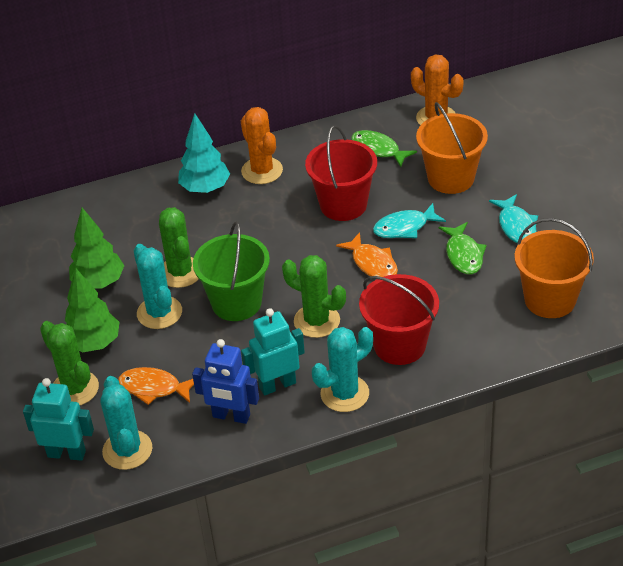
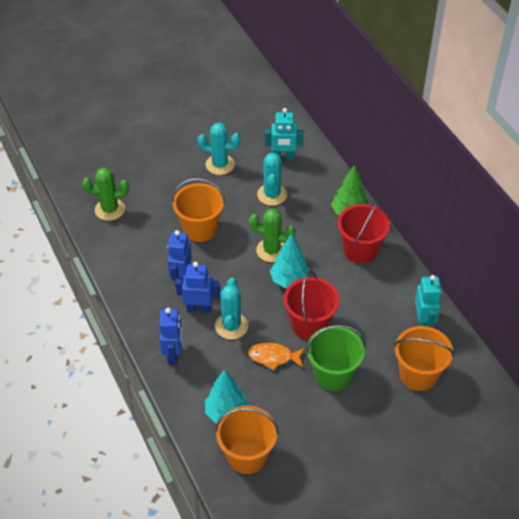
blue robot: [192,339,259,424] = 1 -> [159,308,182,365] [167,230,192,287] [175,262,220,313] = 3
green cactus: [40,321,99,405] [159,207,199,288] [282,255,346,338] = 3 -> [82,167,129,221] [249,208,295,262] = 2
green fish: [351,130,417,167] [439,222,487,274] = 2 -> none = 0
green tree: [65,268,119,352] [69,208,124,289] = 2 -> [331,165,369,215] = 1
orange bucket: [416,102,488,194] [514,218,594,318] = 2 -> [172,178,225,242] [215,406,279,474] [394,326,454,391] = 3
orange cactus: [241,107,283,184] [411,54,463,125] = 2 -> none = 0
orange fish: [118,367,194,405] [336,232,398,277] = 2 -> [248,343,305,371] = 1
turquoise fish: [373,203,446,238] [489,194,538,243] = 2 -> none = 0
turquoise tree: [178,113,230,193] = 1 -> [205,369,249,424] [270,233,310,288] = 2

